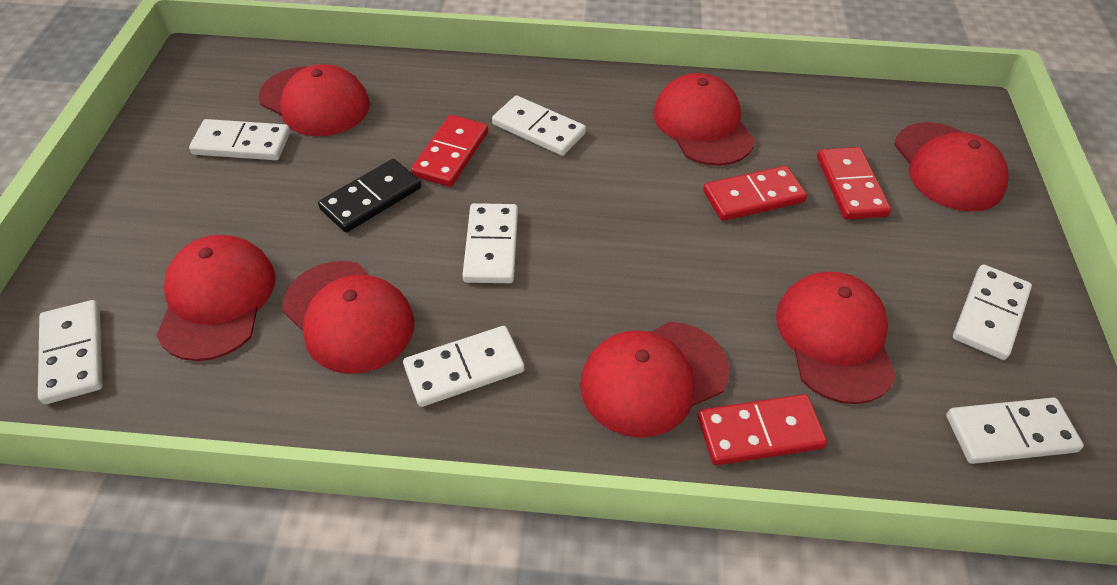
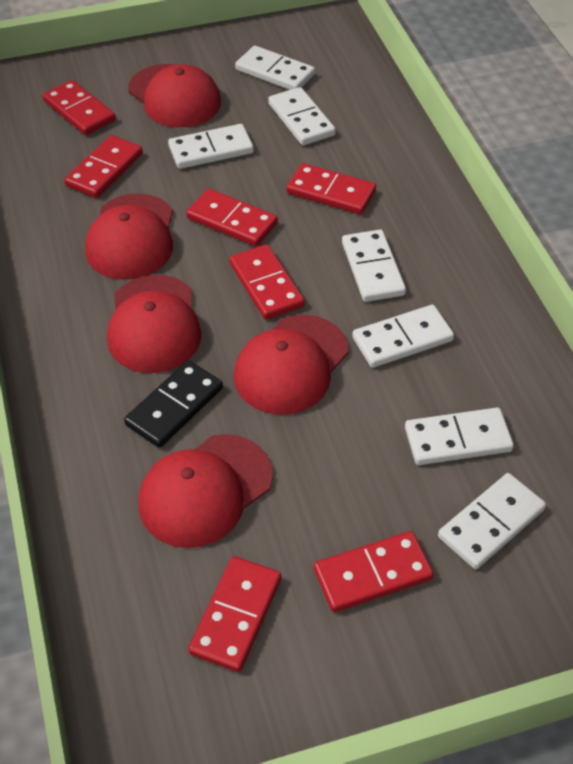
red cap: [156,235,276,361] [258,64,370,136] [282,261,414,374] [580,322,729,438] [653,73,755,166] [776,272,896,404] [894,122,1008,212] = 7 -> [85,193,173,280] [107,275,202,373] [128,64,221,127] [139,434,273,548] [234,314,349,415] = 5
red domino: [411,115,488,187] [698,394,827,465] [703,166,807,221] [817,147,891,220] = 4 -> [42,80,116,135] [64,135,143,198] [186,189,278,246] [188,556,281,672] [229,244,305,320] [287,163,376,214] [314,531,434,612] = 7

